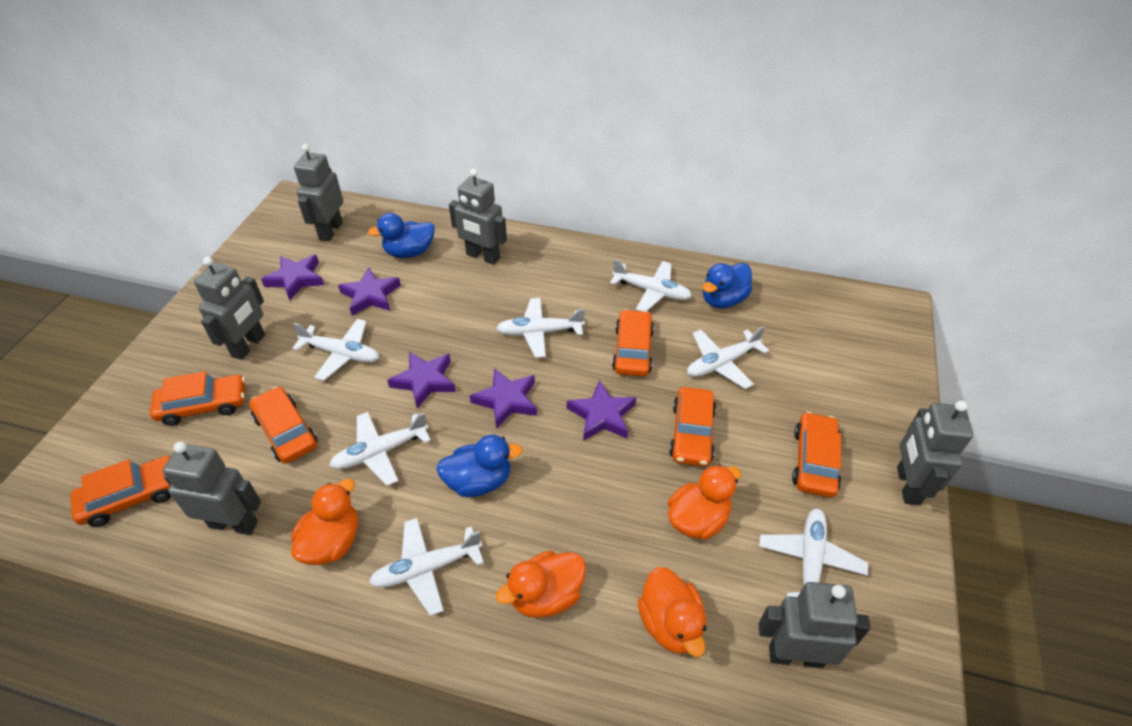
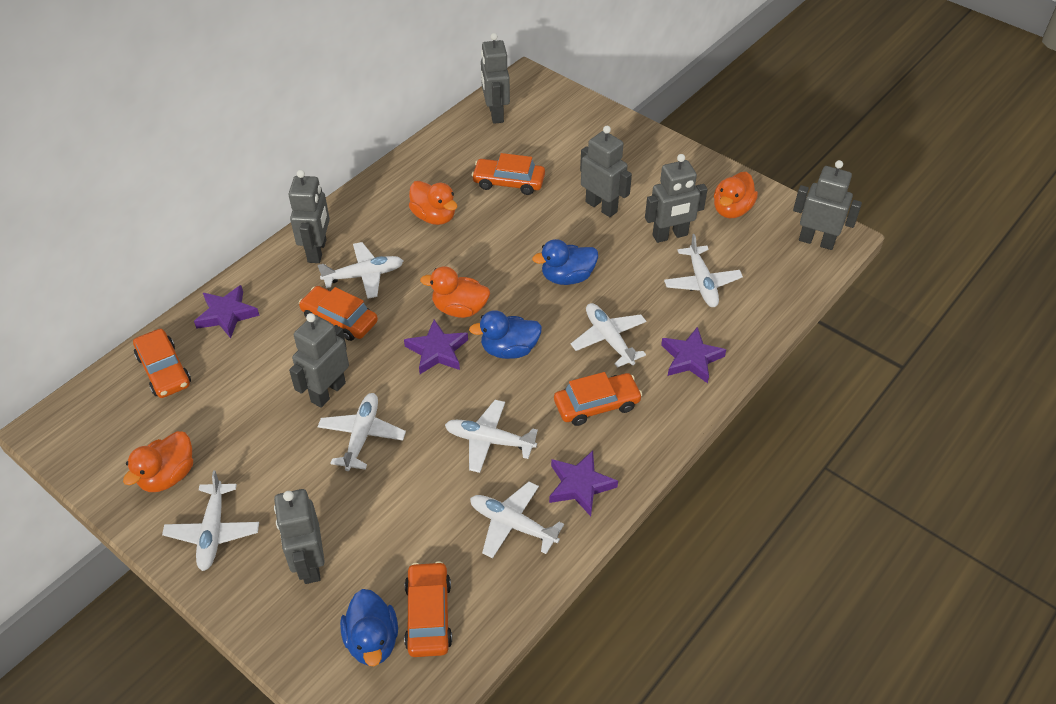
grey robot: [163,442,261,535] [194,257,265,360] [294,144,343,241] [449,169,507,265] [759,582,871,668] [897,401,973,505] = 6 -> [274,489,325,584] [289,170,330,263] [289,313,349,408] [481,33,510,124] [580,126,632,217] [645,154,708,243] [793,160,862,250] = 7
orange car: [70,456,171,527] [150,371,245,426] [249,386,317,463] [612,309,654,376] [669,387,716,467] [792,412,841,498] = 6 -> [133,329,191,398] [299,286,378,341] [404,561,452,657] [472,153,545,195] [554,372,642,426] = 5
purple star: [261,255,324,300] [338,267,401,316] [387,351,456,409] [470,368,537,429] [567,380,636,441] = 5 -> [194,285,260,338] [404,320,468,374] [549,451,618,516] [661,327,726,383] = 4

